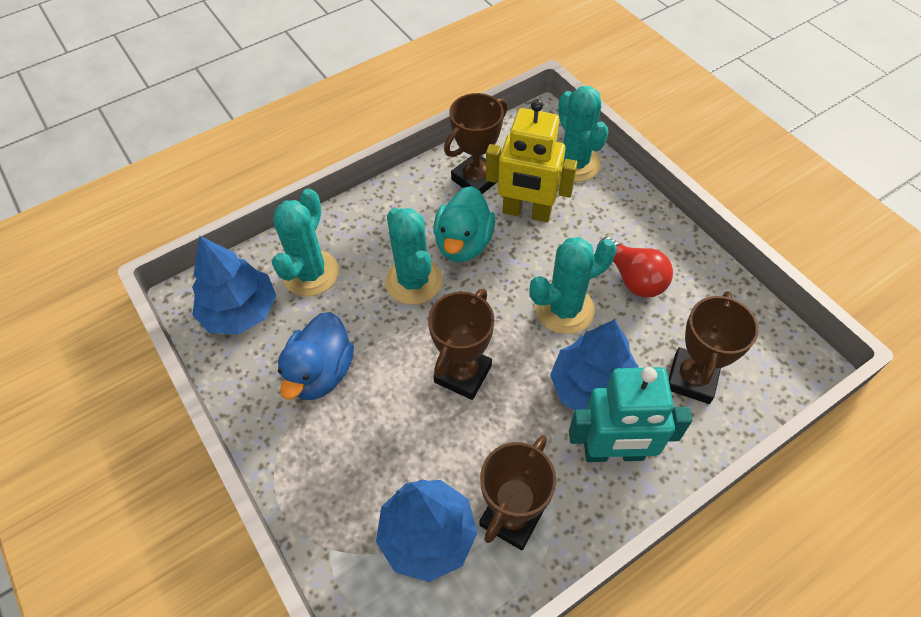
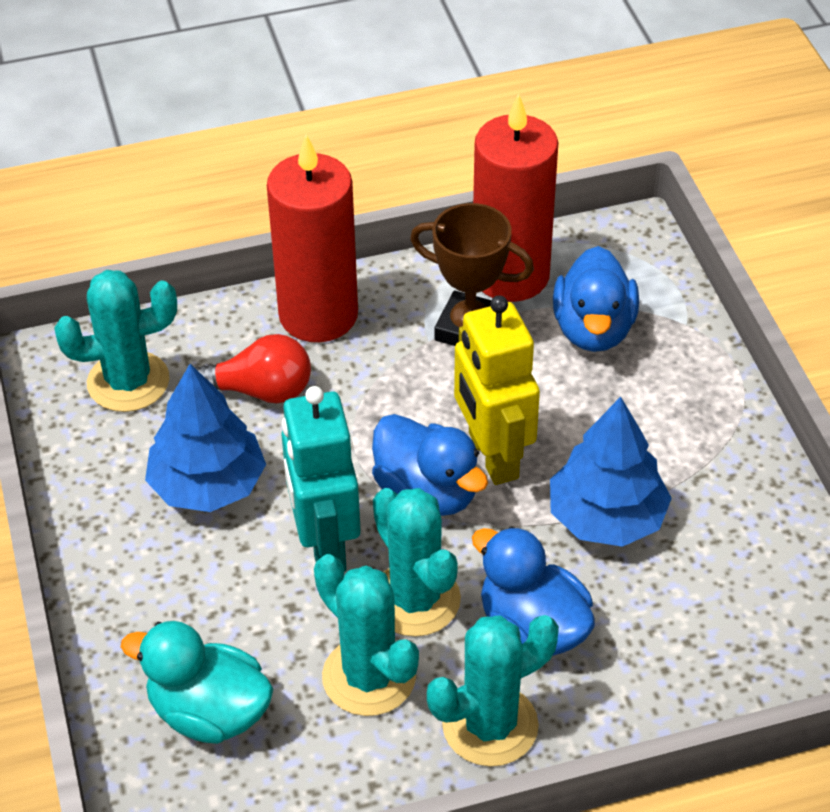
blue duck: [278,312,354,400] = 1 -> [372,414,488,516] [472,526,595,656] [553,246,639,352] = 3
blue tree: [192,236,276,335] [376,479,478,582] [550,319,639,410] = 3 -> [145,364,266,512] [550,397,672,547] = 2
brown trophy: [428,289,495,400] [444,93,508,194] [480,435,556,550] [669,291,759,404] = 4 -> [410,203,534,346] = 1
red candle: none = 0 -> [267,134,358,342] [473,94,559,302] = 2

